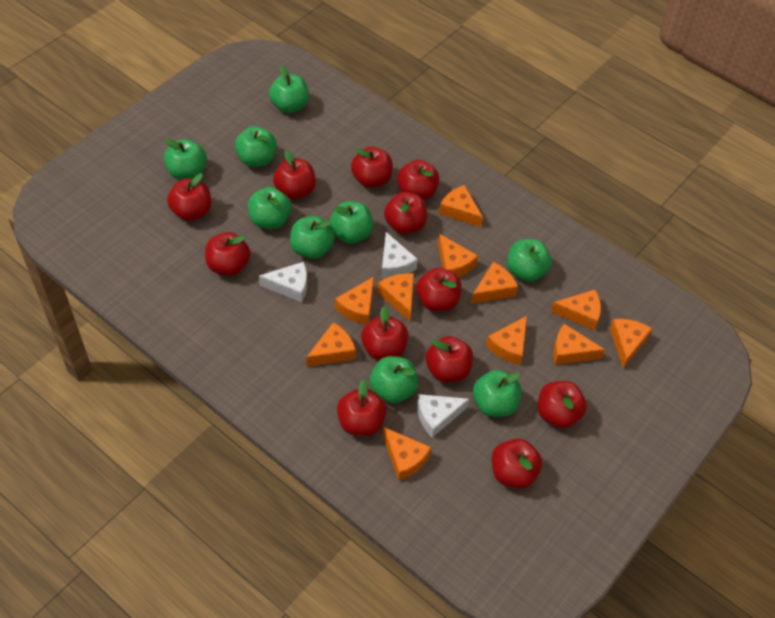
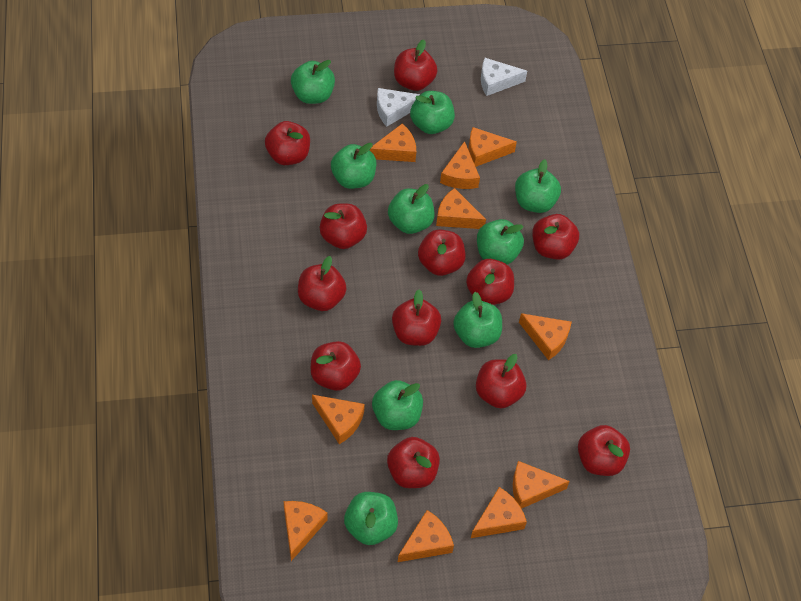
orange cheese: [306,322,356,366] [335,277,374,325] [377,273,414,321] [382,427,431,481] [438,234,478,277] [439,185,483,227] [471,262,518,304] [486,316,527,365] [550,290,601,330] [553,324,605,365] [610,319,652,368] = 11 -> [284,501,328,561] [312,395,365,444] [370,123,416,162] [398,510,454,562] [436,188,486,229] [440,141,480,189] [468,127,517,167] [471,487,527,538] [513,461,570,509] [519,313,572,360] = 10
white cheese: [259,262,307,302] [381,232,418,278] [417,394,469,438] = 3 -> [377,88,420,127] [481,58,527,96] = 2

